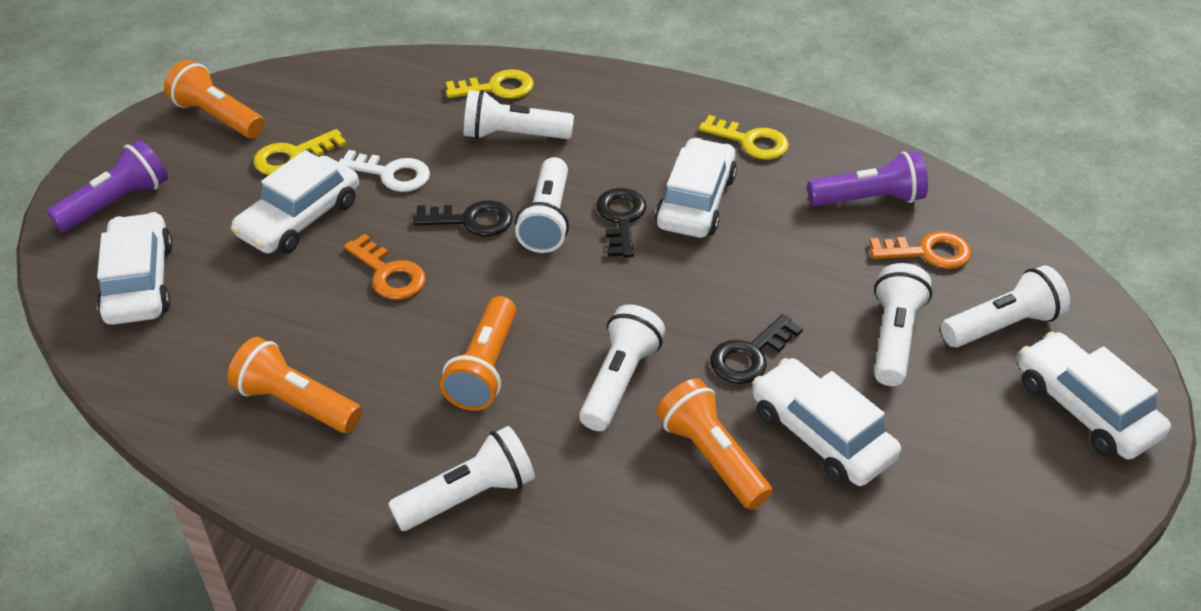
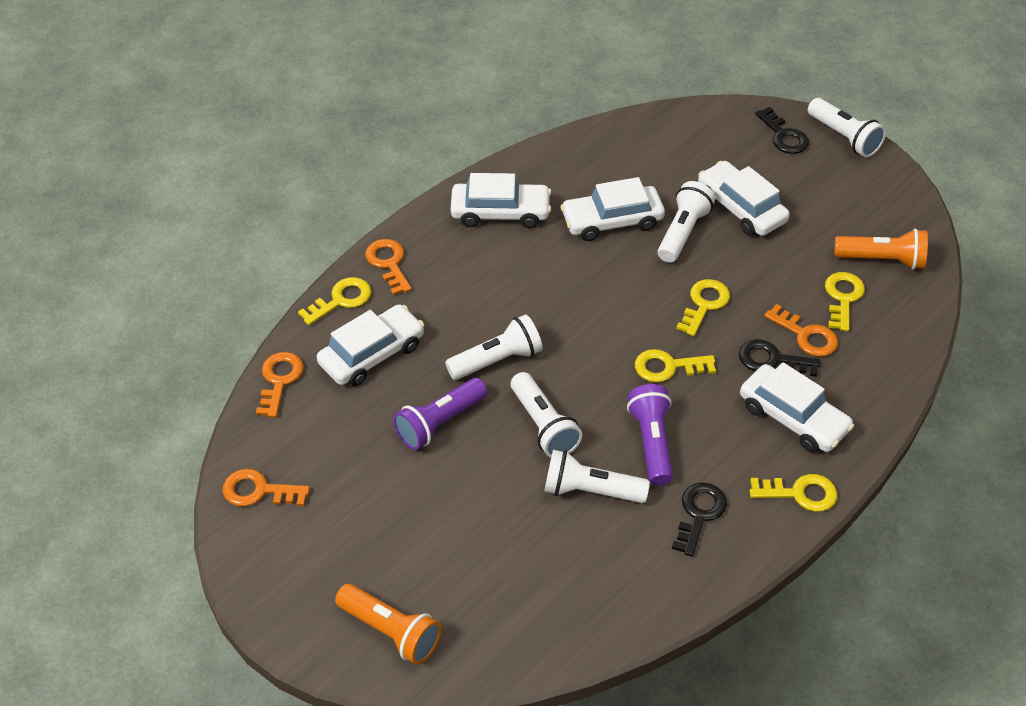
orange flashlight: [164,60,265,138] [227,337,362,433] [440,296,516,411] [657,379,772,510] = 4 -> [335,584,441,664] [834,229,928,270] = 2
orange key: [344,234,426,300] [869,231,971,269] = 2 -> [223,469,310,506] [256,352,304,418] [365,239,412,295] [764,304,838,357] = 4
white flashlight: [388,426,535,531] [464,90,574,140] [515,157,569,253] [579,304,665,431] [874,263,932,386] [941,265,1070,347] = 6 -> [445,314,543,380] [511,372,582,458] [544,450,650,503] [658,181,715,263] [808,98,886,157] = 5
white key: [339,150,430,192] = 1 -> none = 0
yellow key: [253,129,347,175] [446,69,534,99] [699,115,789,160] = 3 -> [298,277,372,325] [635,349,716,382] [676,279,730,336] [750,474,837,512] [825,272,865,331] = 5

